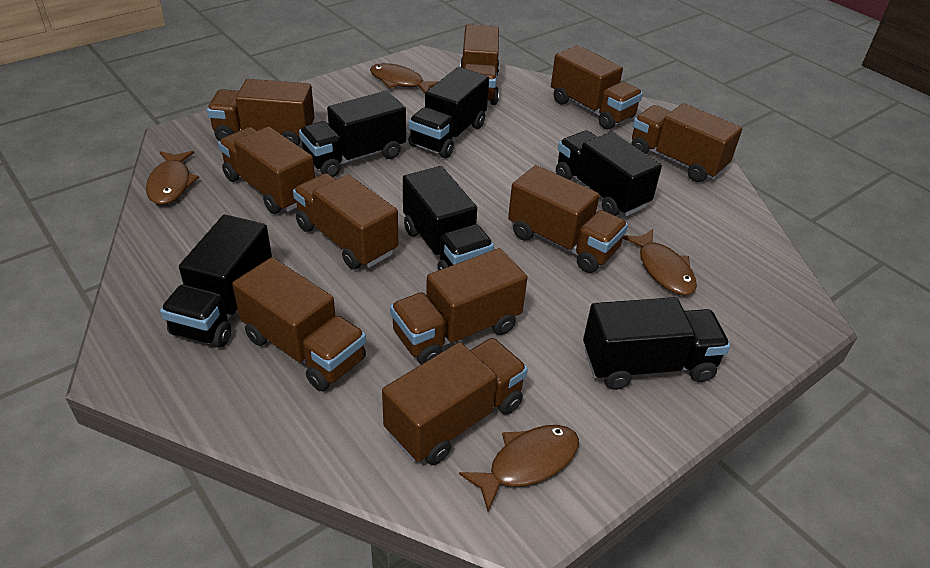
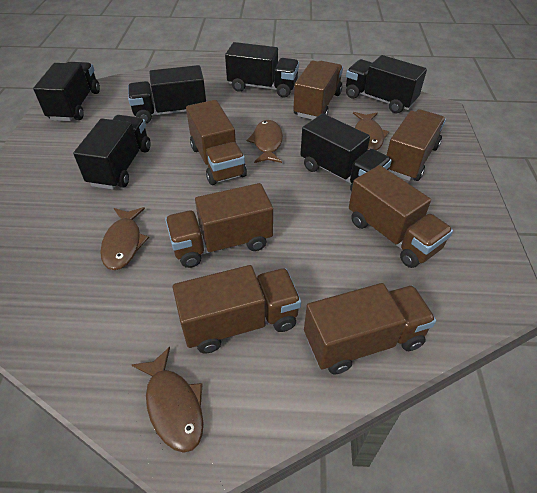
brown truck: [207,79,315,146] [218,126,315,214] [232,257,366,391] [293,173,398,270] [382,338,528,465] [390,248,527,365] [460,24,499,105] [508,165,628,273] [551,45,643,130] [631,103,742,182] = 10 -> [165,183,273,268] [173,265,301,353] [186,100,247,185] [293,60,343,120] [304,283,436,374] [349,165,453,268] [387,109,446,181] = 7

